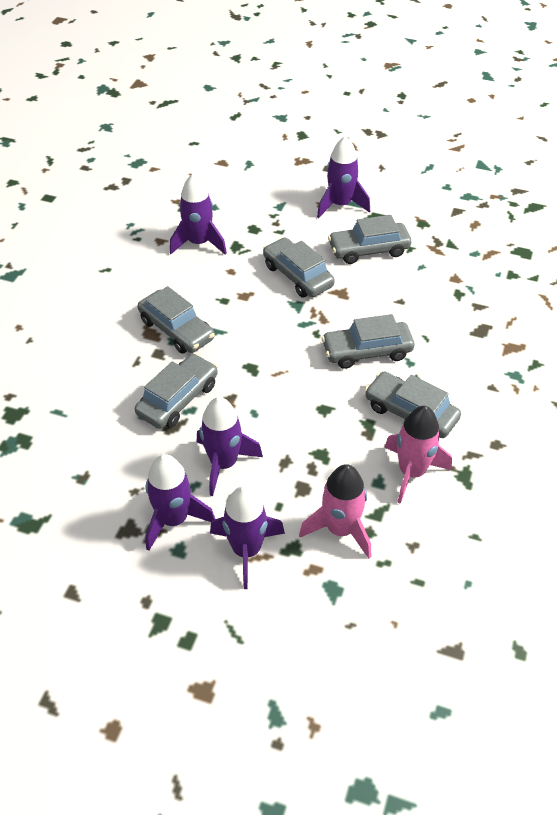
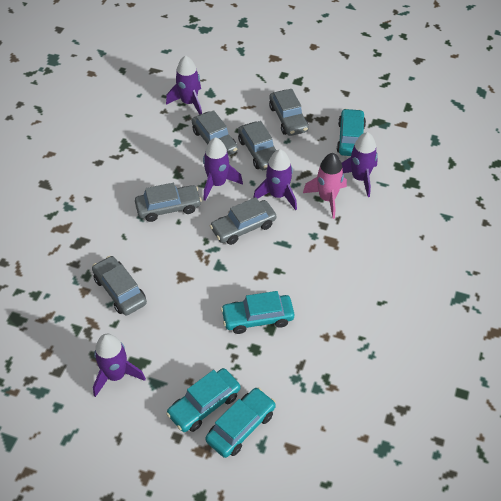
pink rocket: [299,464,371,559] [385,406,452,504] = 2 -> [303,153,347,219] = 1
turquoise car: none = 0 -> [166,368,241,432] [205,388,276,458] [221,291,294,334] [337,109,366,156] = 4

